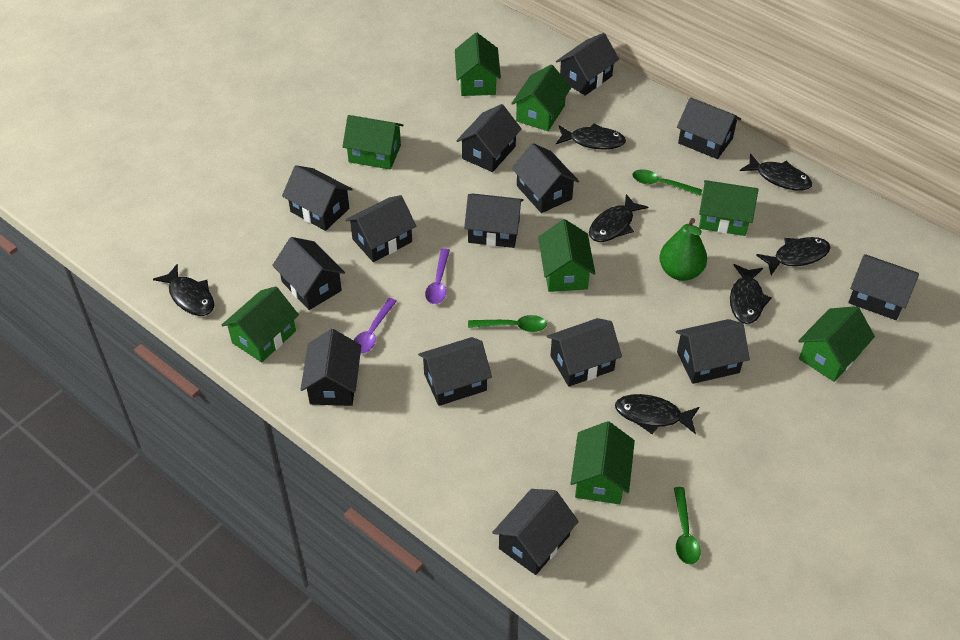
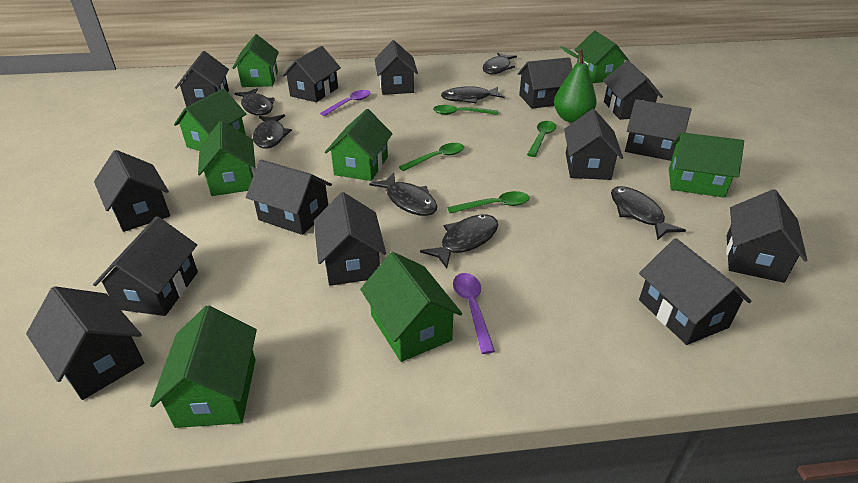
green spoon: [468,315,547,332] [632,169,702,196] [674,487,701,565] = 3 -> [399,143,464,171] [433,105,498,115] [447,191,530,213] [527,121,556,157] = 4

